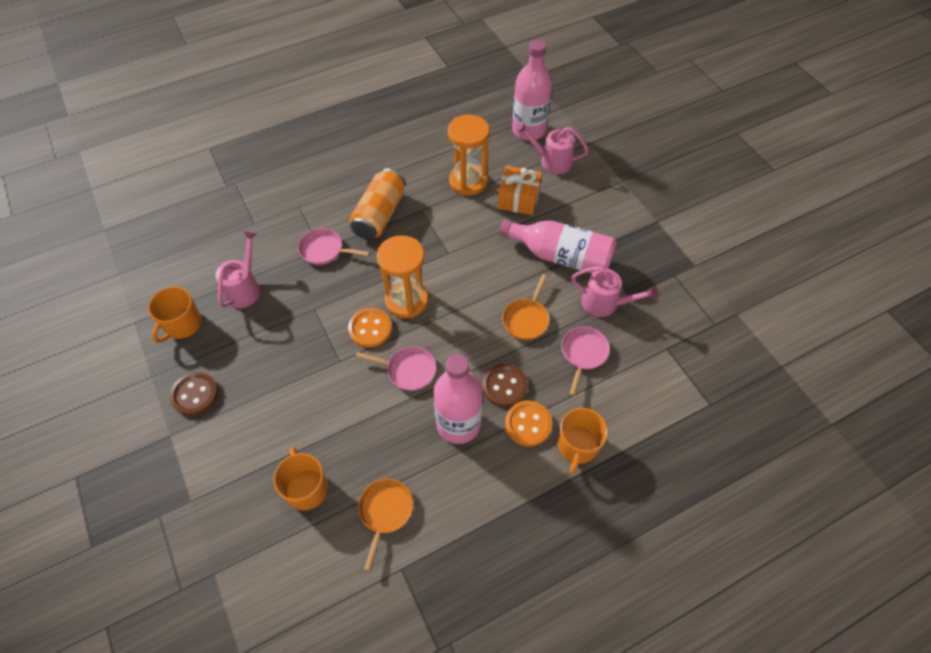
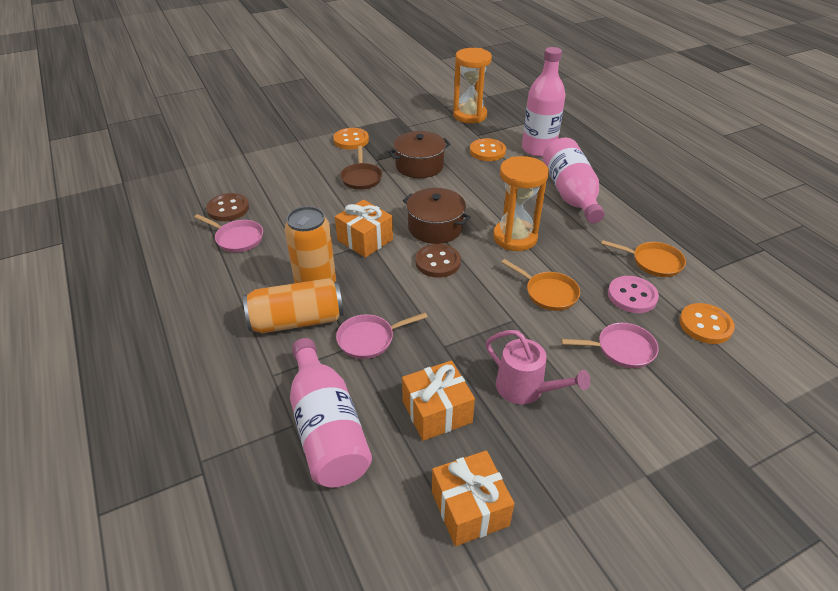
brown pan: none = 0 -> [340,146,382,190] = 1
brown pot: none = 0 -> [388,131,451,178] [403,188,470,244] = 2
orange button: [348,308,392,348] [505,401,552,446] = 2 -> [333,128,369,150] [470,138,506,161] [679,303,735,344] = 3
orange can: [350,168,406,240] = 1 -> [243,278,344,333] [285,206,336,283] = 2
orange gift: [498,166,542,215] = 1 -> [335,200,393,258] [402,361,475,441] [432,450,515,546] = 3
orange mug: [148,287,202,343] [273,446,328,510] [558,408,608,474] = 3 -> none = 0
pink button: none = 0 -> [608,276,659,313] = 1
pink watering can: [216,231,260,308] [516,121,589,174] [571,266,658,317] = 3 -> [486,330,590,404] = 1

